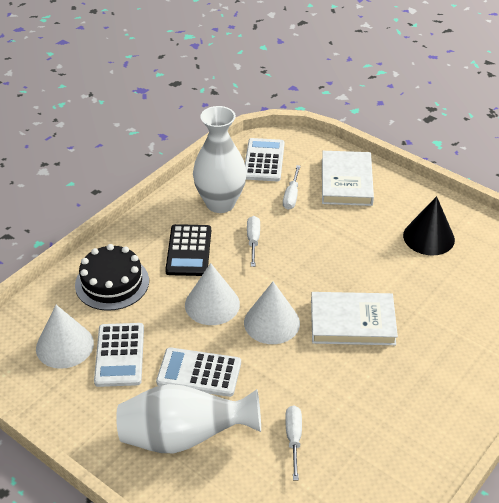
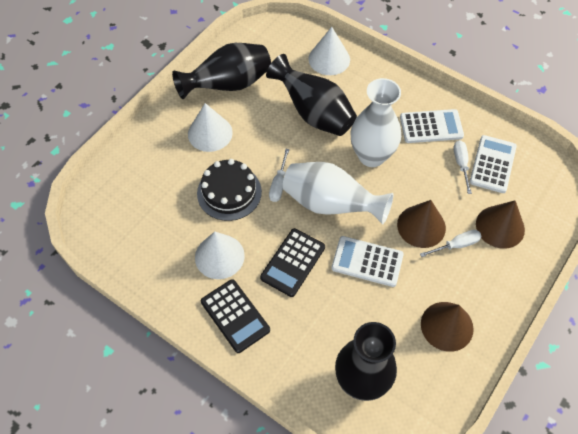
black calculator: [165,224,211,276] = 1 -> [201,279,270,353] [260,228,325,297] = 2
black cone: [403,196,455,256] = 1 -> none = 0
black vase: none = 0 -> [172,43,271,99] [266,54,357,136] [335,322,397,401] = 3
brown cone: none = 0 -> [397,200,446,248] [421,302,474,352] [476,200,525,249] = 3
white book: [311,292,398,345] [322,151,374,206] = 2 -> none = 0

